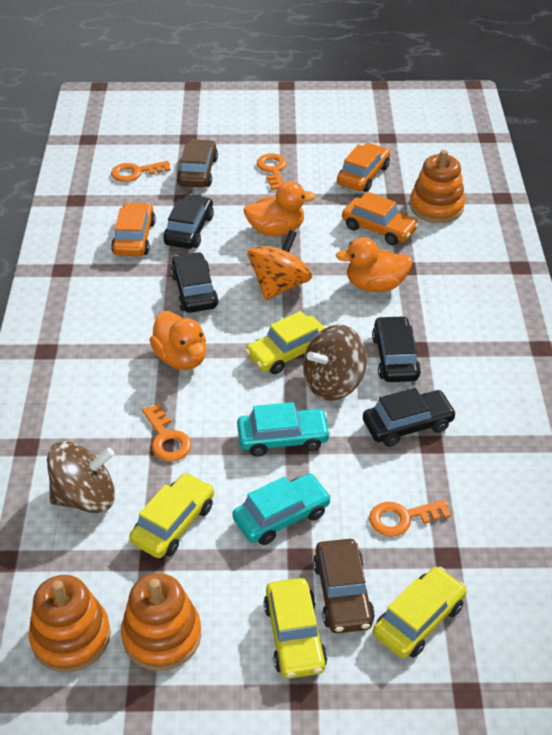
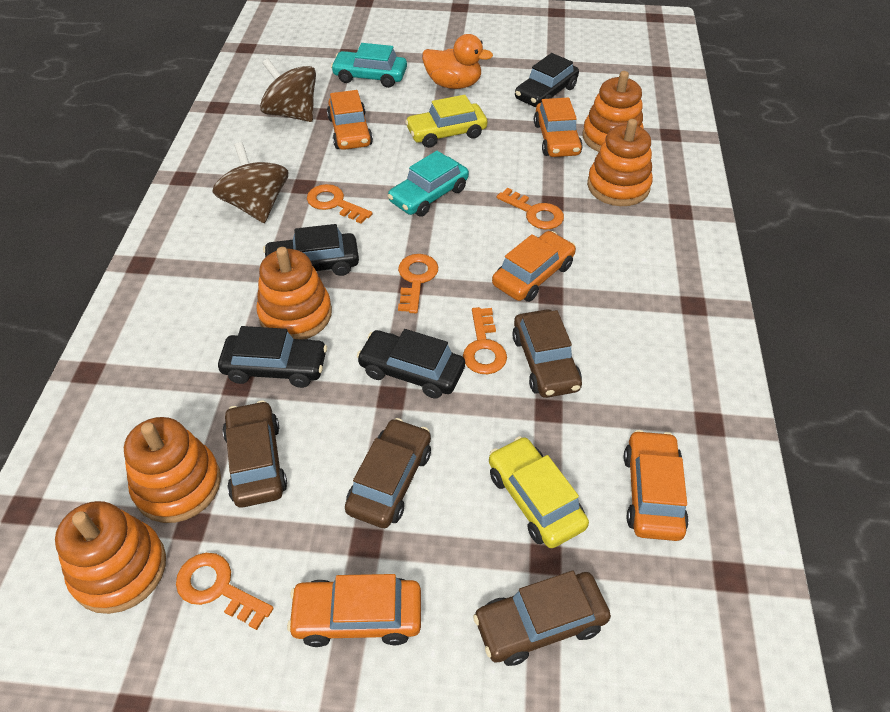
brown car: [177,139,218,187] [313,539,375,633] = 2 -> [223,400,287,508] [345,418,431,528] [473,571,611,666] [512,309,582,398] = 4
orange car: [111,202,156,256] [337,143,390,192] [342,192,419,245] = 3 -> [287,574,421,647] [327,90,373,150] [492,231,576,302] [534,97,583,157] [624,430,689,541] = 5
orange duck: [150,311,206,370] [243,181,316,236] [336,237,413,292] = 3 -> [422,34,493,89] = 1
orange key: [111,161,171,182] [142,403,191,461] [257,153,287,190] [369,500,451,537] = 4 -> [176,553,274,630] [307,184,372,224] [398,254,438,313] [463,307,507,374] [497,187,564,230] = 5
orange spinning top: [247,230,312,300] = 1 -> none = 0
orange stacking toy: [29,575,111,672] [121,573,201,671] [410,150,465,223] = 3 -> [55,501,166,614] [124,417,221,523] [256,247,332,340] [583,71,644,152] [587,119,653,206] = 5
yellow car: [129,473,214,558] [245,311,325,374] [263,578,327,679] [373,567,467,658] = 4 -> [405,95,487,148] [489,436,589,548] = 2

